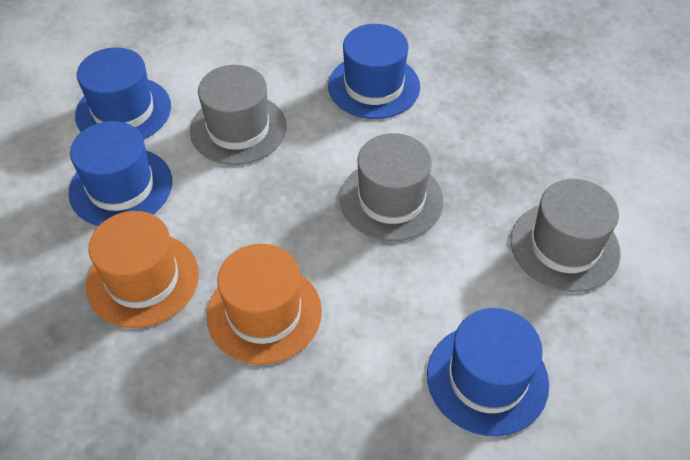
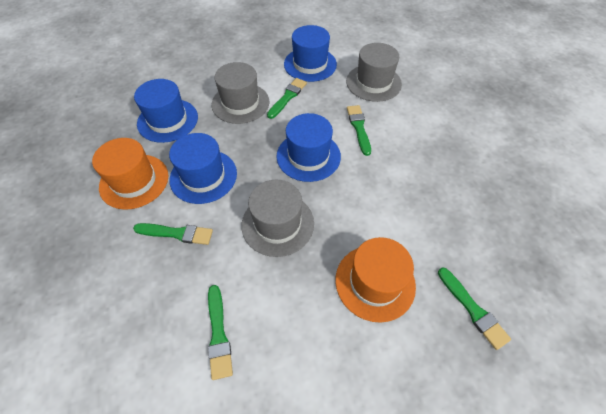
green brush: none = 0 -> [133,223,213,245] [208,285,233,380] [267,78,307,119] [347,105,371,156] [438,268,511,350] = 5

